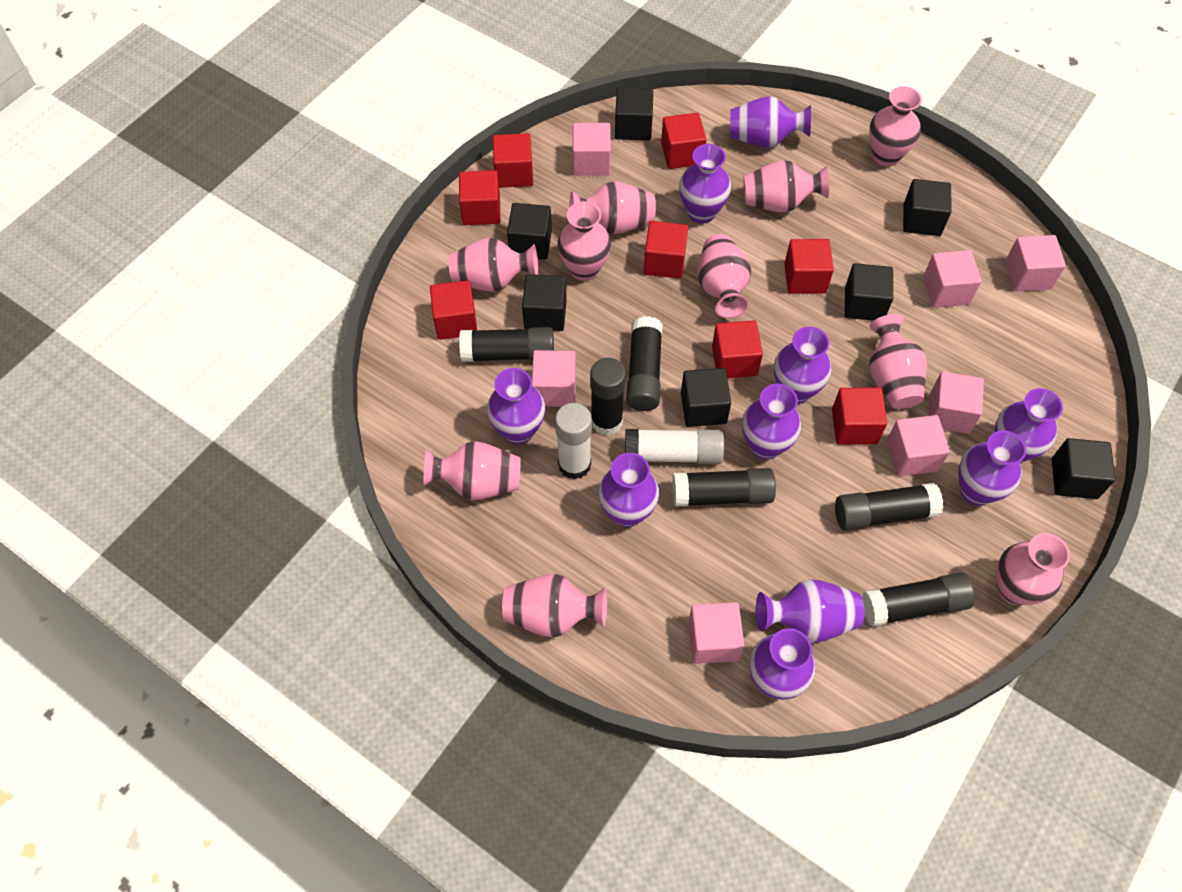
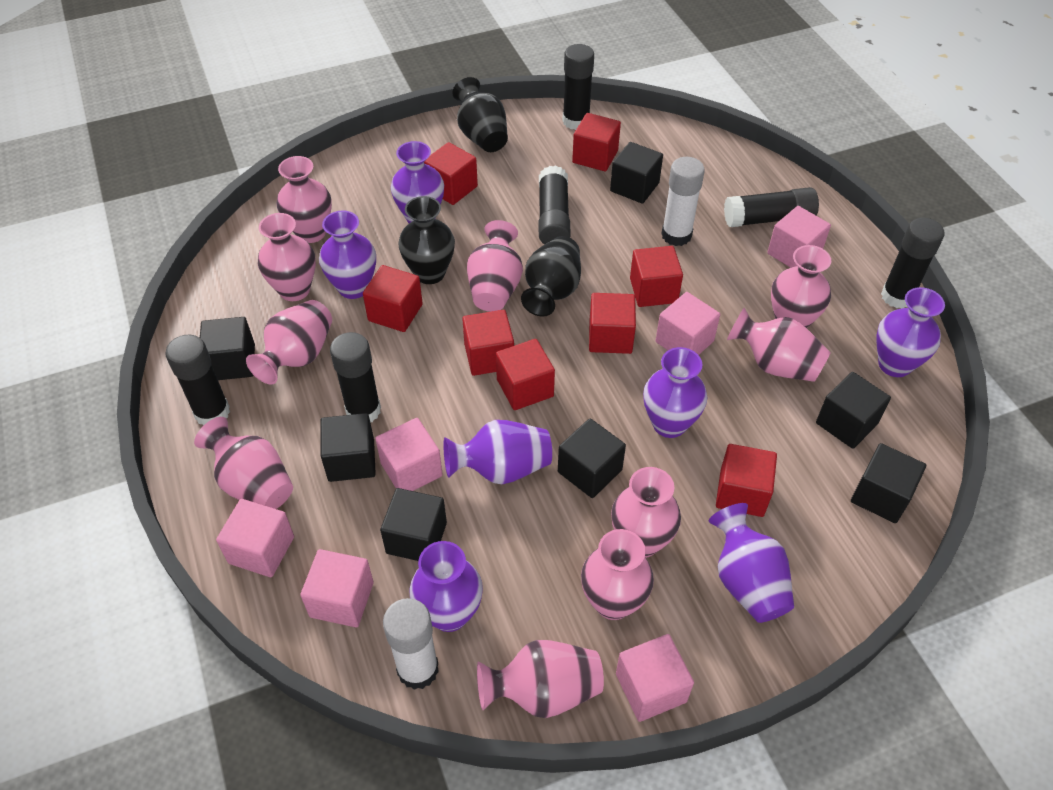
black vase: none = 0 -> [398,196,455,284] [452,77,508,152] [521,236,581,317] = 3
pink cube: [532,350,576,407] [573,123,611,176] [688,602,744,664] [887,415,950,476] [923,250,982,308] [929,372,984,434] [1005,235,1066,291] = 7 -> [216,499,294,577] [300,549,374,627] [375,418,443,491] [616,634,694,722] [656,292,720,355] [767,206,831,268] = 6
purple vase: [487,368,545,444] [598,453,659,527] [679,144,731,224] [730,96,811,148] [742,384,801,460] [749,628,816,699] [756,579,865,643] [774,327,832,404] [958,430,1026,505] [995,388,1063,463] = 10 -> [319,210,376,299] [391,141,444,223] [410,541,483,632] [443,420,552,484] [643,347,707,438] [709,503,794,623] [876,287,945,377] = 7

